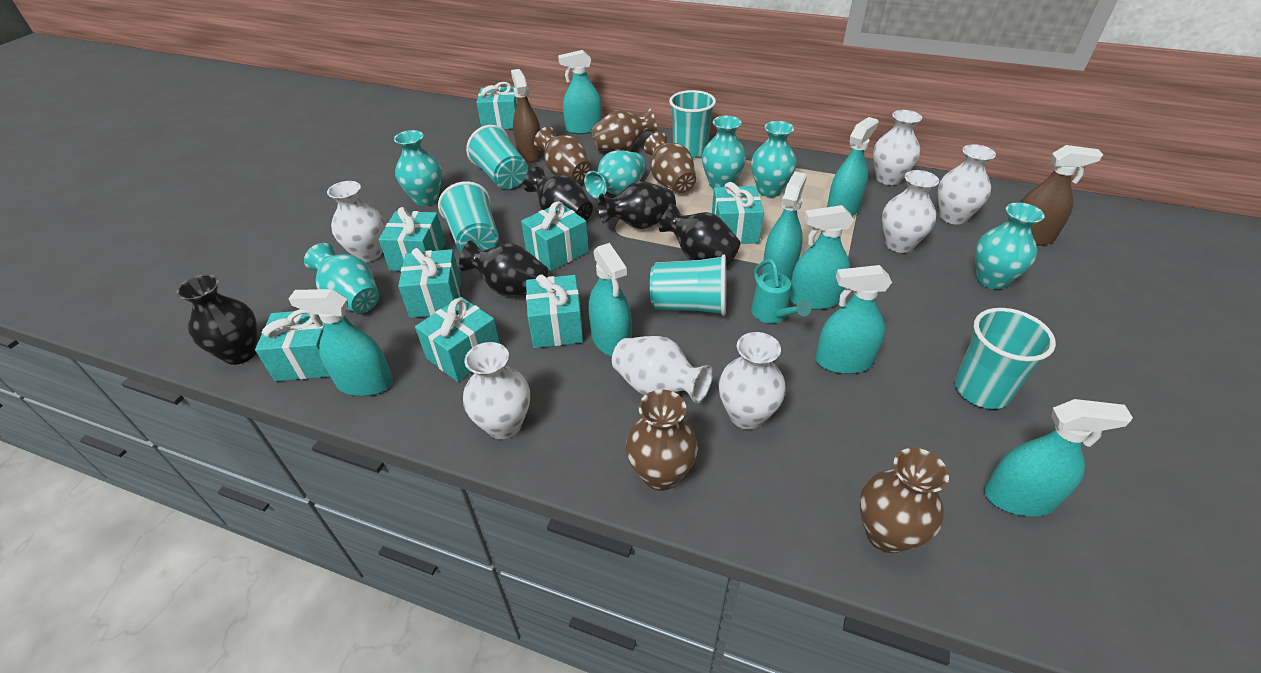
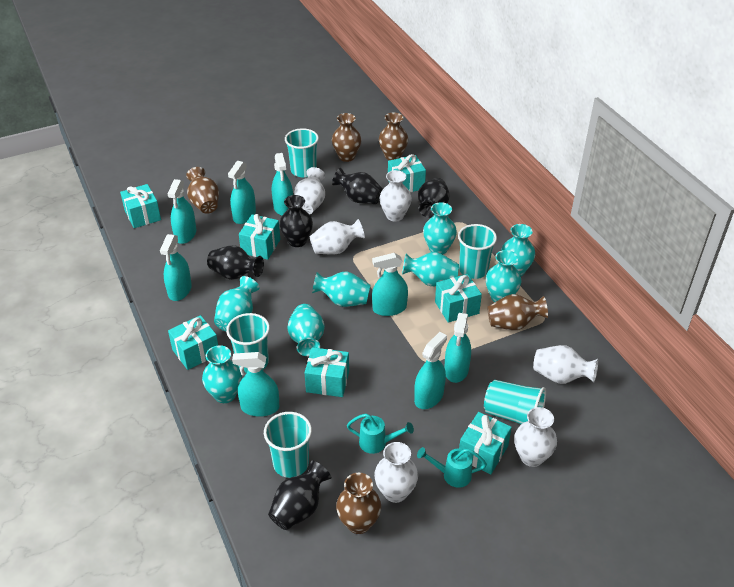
brown spray bottle: [511,69,543,163] [1019,145,1103,246] = 2 -> none = 0
turquoise gift: [255,309,330,381] [378,207,445,271] [398,248,461,318] [415,297,500,382] [476,82,517,129] [521,201,589,271] [526,275,583,348] [712,182,764,244] = 8 -> [120,184,161,228] [168,315,218,370] [239,214,280,260] [305,347,349,397] [388,154,426,193] [435,274,482,323] [459,412,512,474] = 7
turquoise vase: [304,243,379,313] [394,130,442,206] [584,150,646,199] [702,116,746,189] [751,121,797,197] [975,202,1045,289] = 6 -> [202,345,242,403] [214,276,260,331] [287,304,325,356] [312,272,371,307] [402,252,459,286] [423,202,457,254] [486,250,521,302] [501,224,535,276] = 8
turquoise watering can: [751,259,811,323] = 1 -> [347,414,414,454] [417,447,487,488] = 2
white vase: [327,181,385,262] [463,342,530,439] [612,336,713,403] [719,332,786,430] [873,110,922,185] [882,170,939,253] [938,144,996,225] = 7 -> [294,167,325,215] [310,219,365,254] [374,442,418,503] [379,170,412,222] [514,407,557,467] [533,345,598,384] = 6

